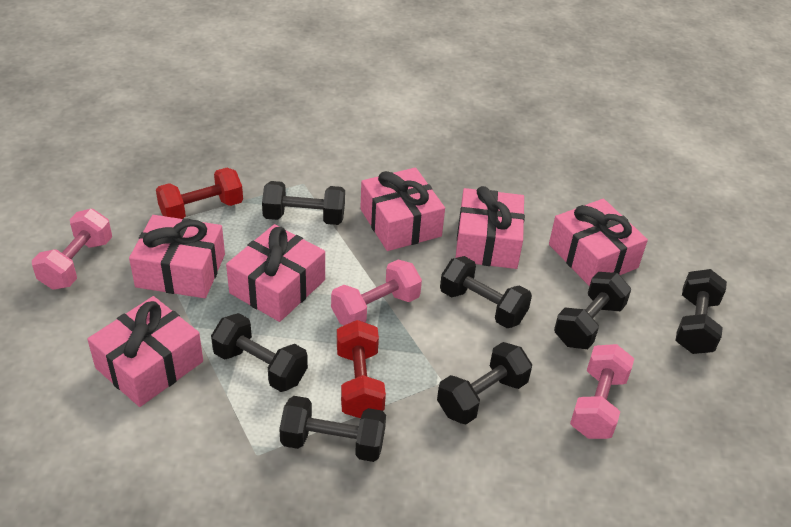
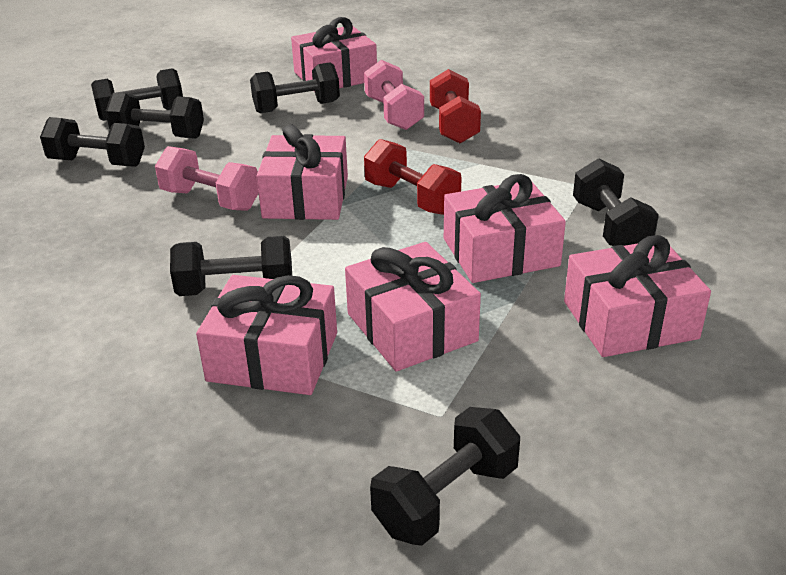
pink dumbbell: [32,209,112,290] [331,259,422,325] [570,344,634,439] = 3 -> [155,146,258,211] [364,60,424,130] = 2

